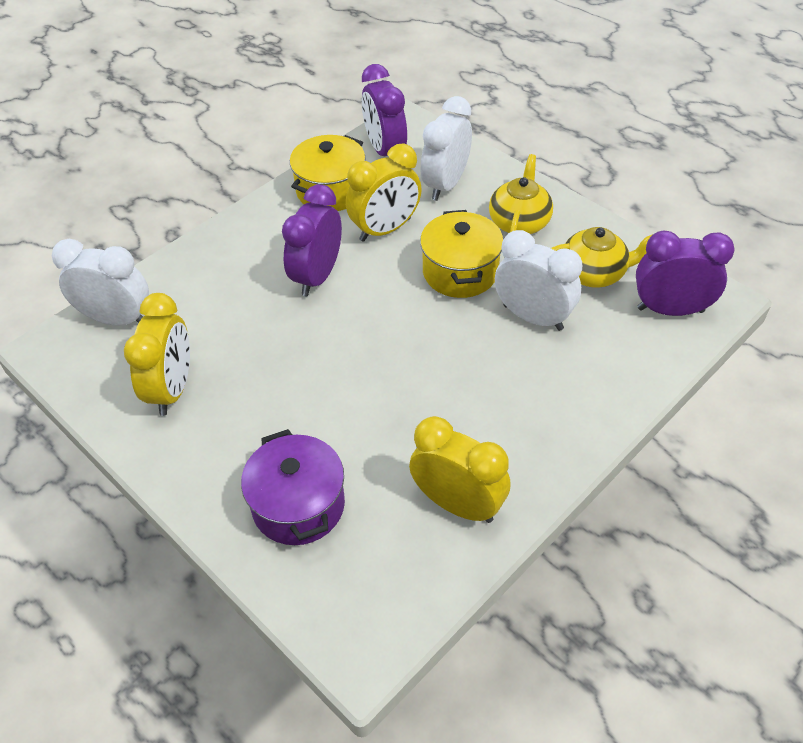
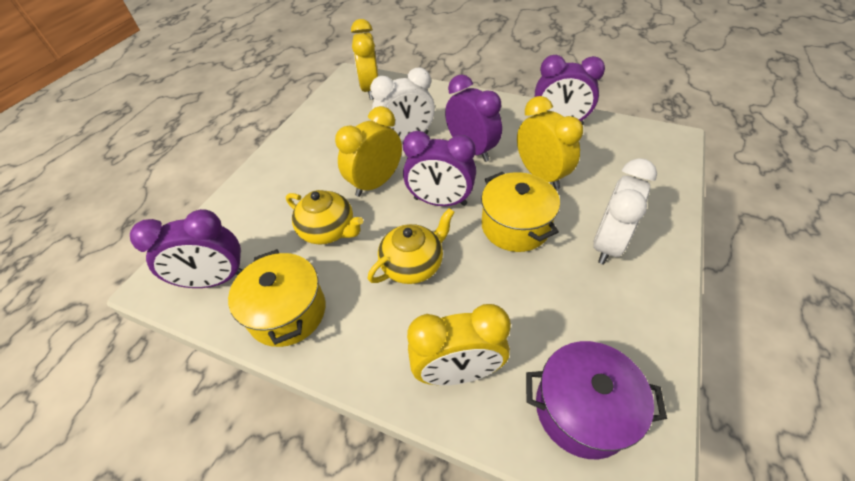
purple clock: [282,184,342,297] [362,64,407,158] [636,231,734,316] = 3 -> [130,209,242,288] [403,131,476,206] [445,74,502,162] [535,55,605,125] = 4
white clock: [52,239,149,326] [421,96,472,201] [495,230,582,331] = 3 -> [370,68,435,141] [593,158,657,264] = 2
yellow clock: [124,293,190,416] [346,144,422,242] [409,416,510,523] = 3 -> [335,106,402,197] [351,19,378,100] [407,304,511,385] [517,96,583,189] = 4

